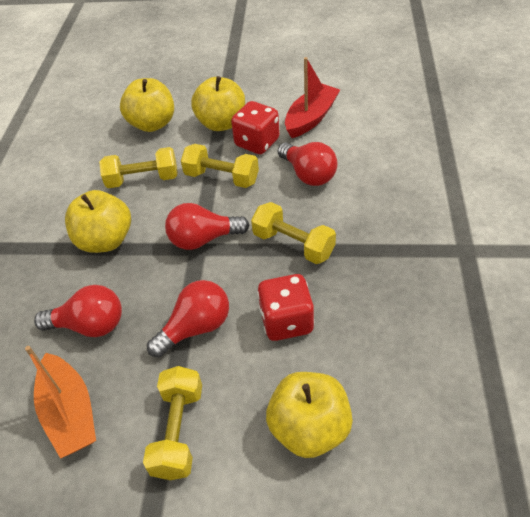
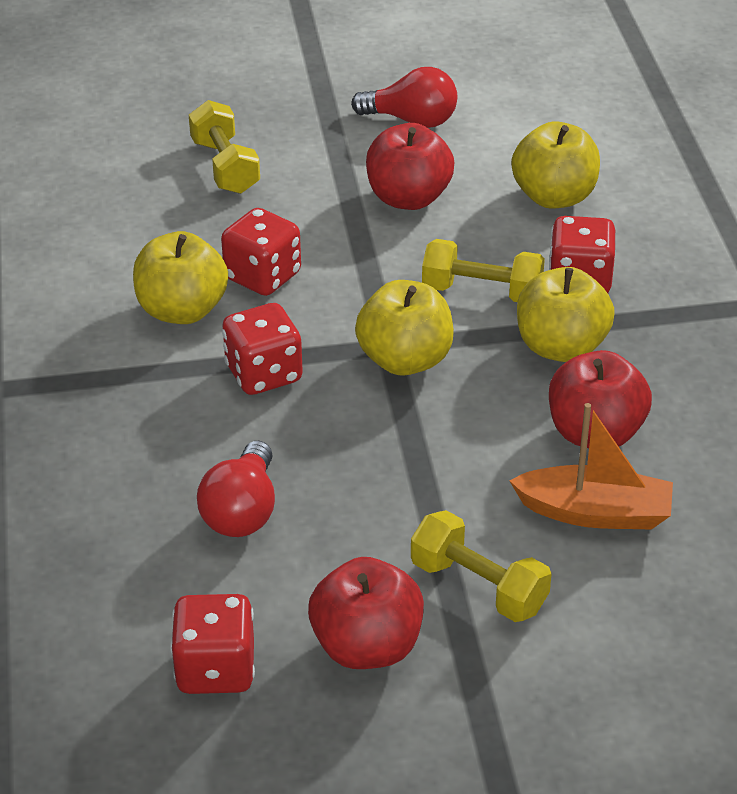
red apple: none = 0 -> [308,557,424,669] [366,123,454,210] [549,350,652,448] = 3
red boat: [285,57,340,138] = 1 -> none = 0
red dice: [231,101,280,154] [257,274,315,341] = 2 -> [170,594,255,694] [221,208,301,296] [222,303,303,395] [549,216,615,293] = 4
red light bulb: [34,285,122,337] [147,280,229,357] [165,203,249,250] [277,142,338,186] = 4 -> [197,441,275,537] [351,67,457,128] = 2
yellow dumbbell: [99,147,178,188] [143,366,202,480] [181,144,259,188] [251,202,336,264] = 4 -> [189,100,260,194] [411,510,551,622] [422,239,545,302] = 3

